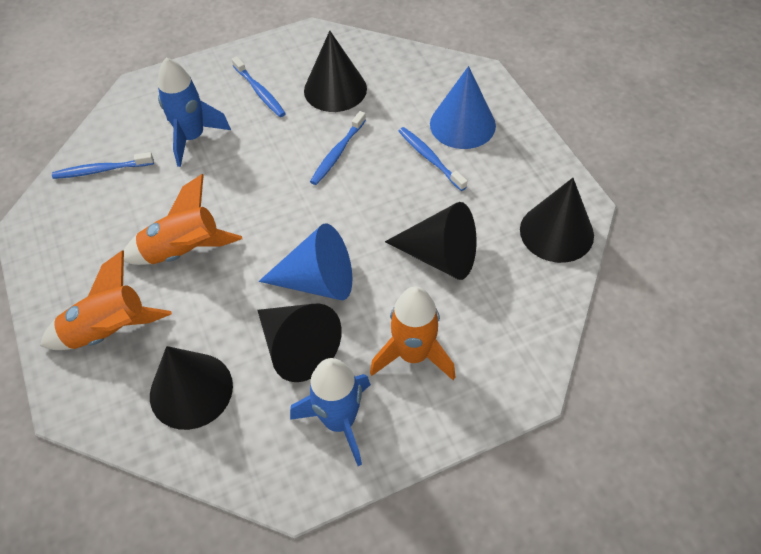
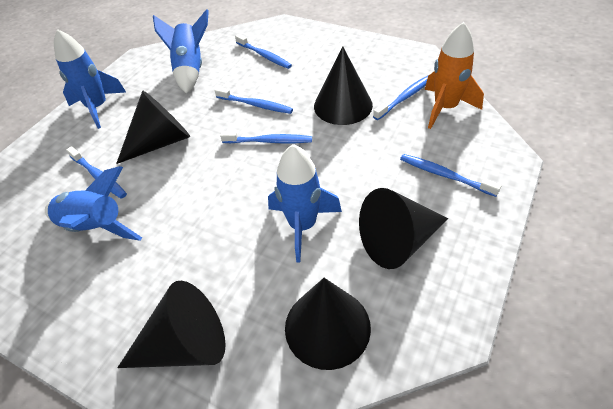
blue cone: [259,223,352,300] [430,66,496,149] = 2 -> none = 0
blue rocket: [158,58,231,167] [290,358,371,466] = 2 -> [45,166,142,241] [54,29,126,129] [153,9,209,94] [268,144,342,262] = 4
blue toothbrush: [52,152,154,179] [232,56,286,117] [310,111,366,185] [399,127,467,191] = 4 -> [66,146,127,199] [215,87,293,114] [220,131,312,144] [235,34,292,69] [373,75,429,120] [400,154,502,197] = 6
orange rocket: [40,251,172,350] [124,174,242,265] [370,286,455,380] = 3 -> [425,22,484,129] = 1

